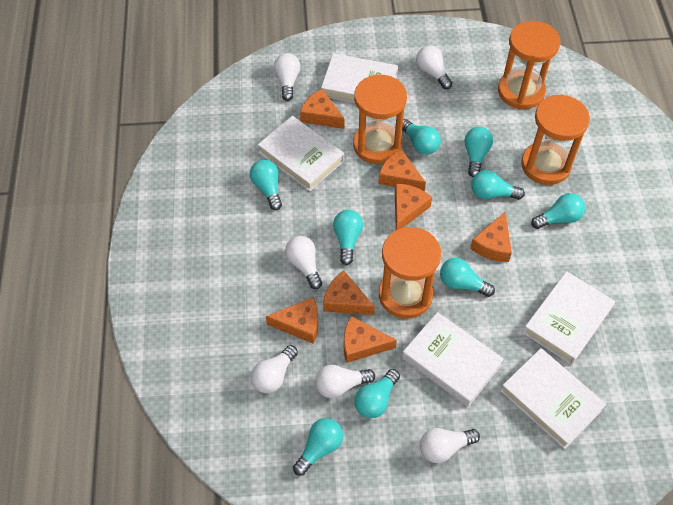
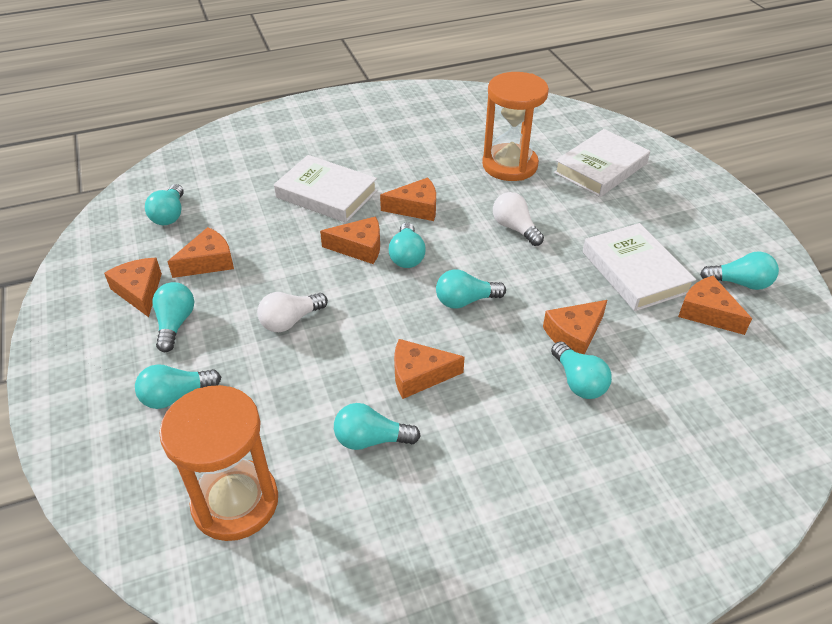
orange hourglass: [353,74,407,164] [379,227,441,319] [498,21,561,109] [521,95,590,185] = 4 -> [159,385,278,541] [482,72,549,181] = 2
turquoise light bulb: [250,159,282,210] [293,418,343,476] [333,210,363,265] [354,369,400,419] [402,119,441,155] [440,258,495,297] [464,127,493,177] [471,170,525,200] [531,193,585,229] = 9 -> [135,364,221,409] [145,184,184,225] [152,282,194,352] [334,403,421,450] [389,222,426,268] [436,269,506,309] [551,341,612,399] [700,252,779,290] = 8
white book: [258,116,344,191] [321,53,398,103] [402,312,504,407] [500,348,606,449] [523,271,615,365] = 5 -> [274,155,378,223] [554,129,650,197] [583,223,696,311] = 3
white light bulb: [251,345,298,393] [274,53,301,101] [285,236,322,289] [315,365,375,398] [416,45,452,89] [420,428,480,463] = 6 -> [257,292,328,332] [493,192,544,246] = 2

